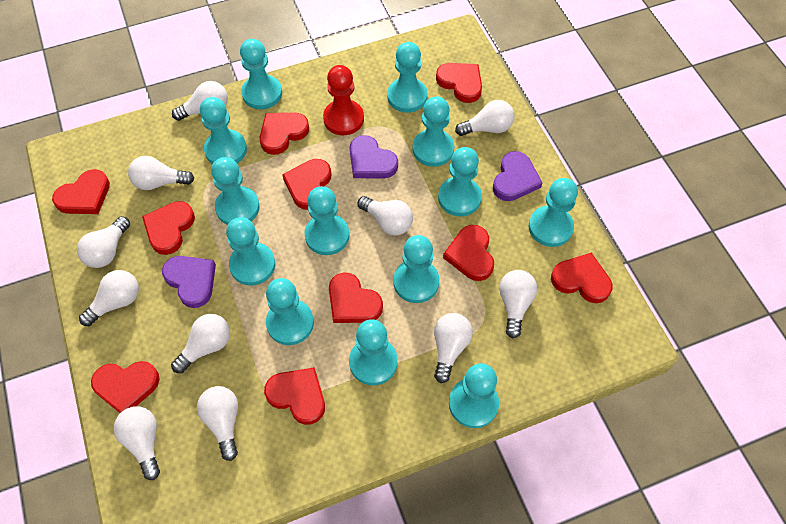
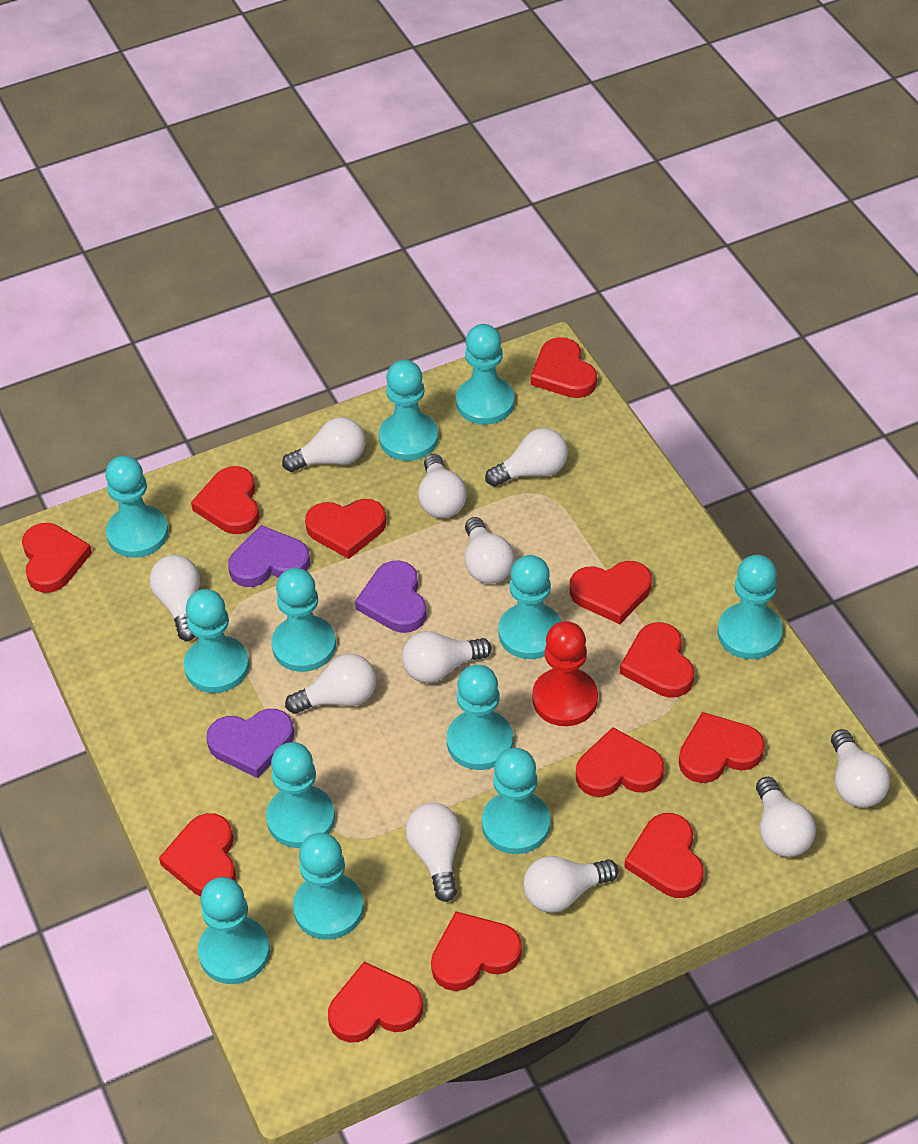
red heart: [52,169,110,214] [91,361,160,413] [142,201,195,255] [260,113,309,155] [264,367,325,425] [282,159,331,210] [329,272,383,323] [436,63,482,103] [443,225,494,281] [551,253,613,303] = 10 -> [22,523,92,593] [159,813,236,896] [191,466,259,534] [305,499,386,559] [328,962,423,1042] [431,912,522,991] [531,337,597,398] [570,561,652,624] [576,727,664,797] [620,622,694,698] [624,813,704,898] [679,712,765,783] = 12
turquoise pawn: [200,97,247,164] [211,157,260,225] [226,217,275,286] [240,39,282,109] [266,278,314,345] [304,186,349,255] [349,319,398,385] [387,42,427,113] [393,235,439,303] [412,96,454,167] [438,147,482,216] [449,363,499,428] [529,178,578,247] = 13 -> [105,455,168,558] [184,589,249,693] [198,877,270,984] [266,742,335,848] [271,568,336,672] [293,833,364,940] [379,360,438,461] [447,665,513,770] [456,324,515,425] [482,748,550,854] [498,555,561,659] [718,555,783,659] = 12

